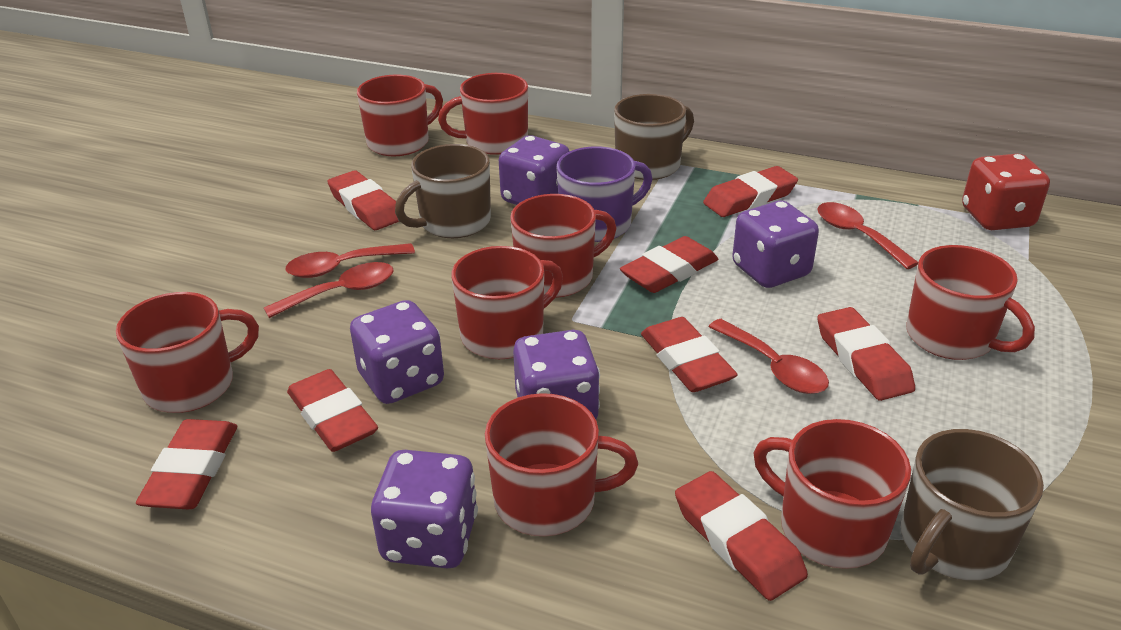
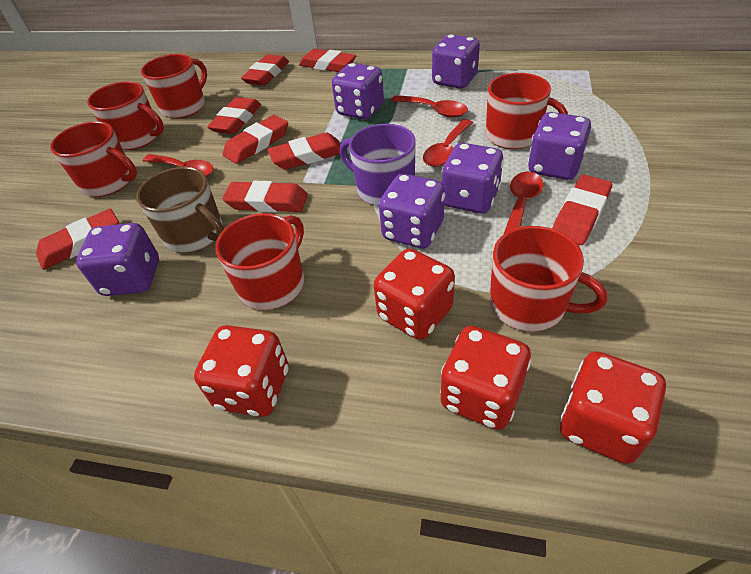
brown mug: [395,144,491,238] [614,94,694,180] [901,429,1044,581] = 3 -> [136,167,224,253] = 1
purple dice: [350,300,444,404] [371,450,478,568] [499,135,569,205] [513,330,600,419] [732,201,819,288] = 5 -> [76,223,159,296] [332,63,384,119] [379,174,445,248] [432,34,480,89] [442,143,504,213] [528,112,591,180] = 6
red dice: [962,154,1050,230] = 1 -> [194,325,288,417] [374,248,455,340] [440,326,531,430] [560,351,666,464] = 4
red mug: [116,292,259,413] [357,75,443,156] [438,73,528,155] [452,246,563,359] [485,393,638,536] [510,194,616,298] [753,419,911,569] [906,245,1035,360] = 8 -> [50,122,137,197] [87,81,164,150] [141,54,207,119] [215,213,304,310] [486,73,568,149] [490,226,607,332] = 6

